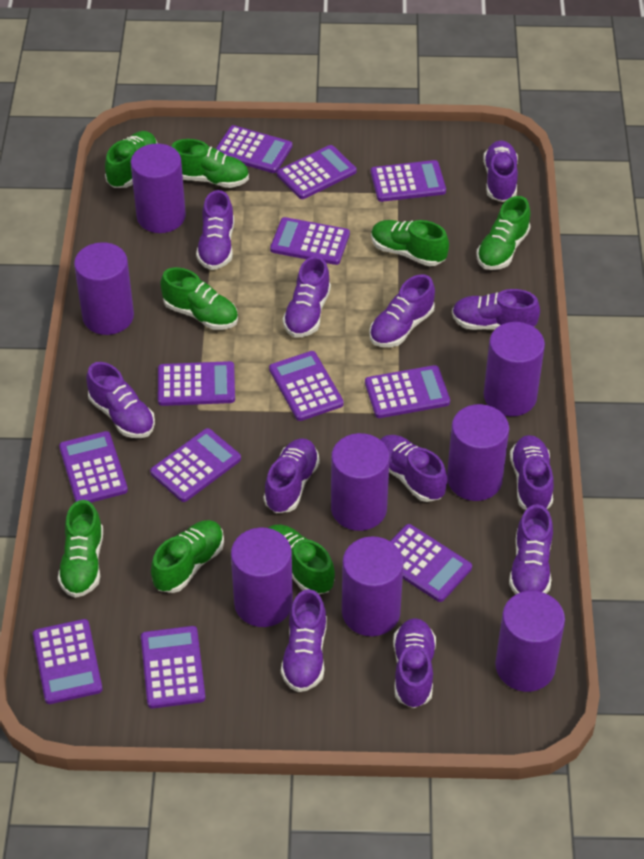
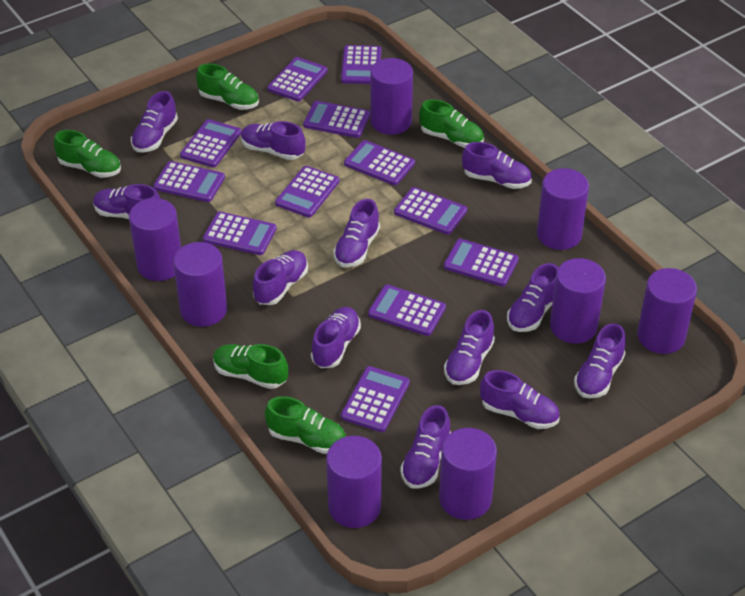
green shoe: [58,500,103,598] [105,131,157,188] [151,520,224,593] [160,267,238,330] [171,139,249,188] [268,525,335,595] [371,220,449,267] [476,196,531,270] = 8 -> [54,130,121,178] [196,63,259,110] [213,344,288,389] [265,396,346,454] [419,99,484,148] = 5

